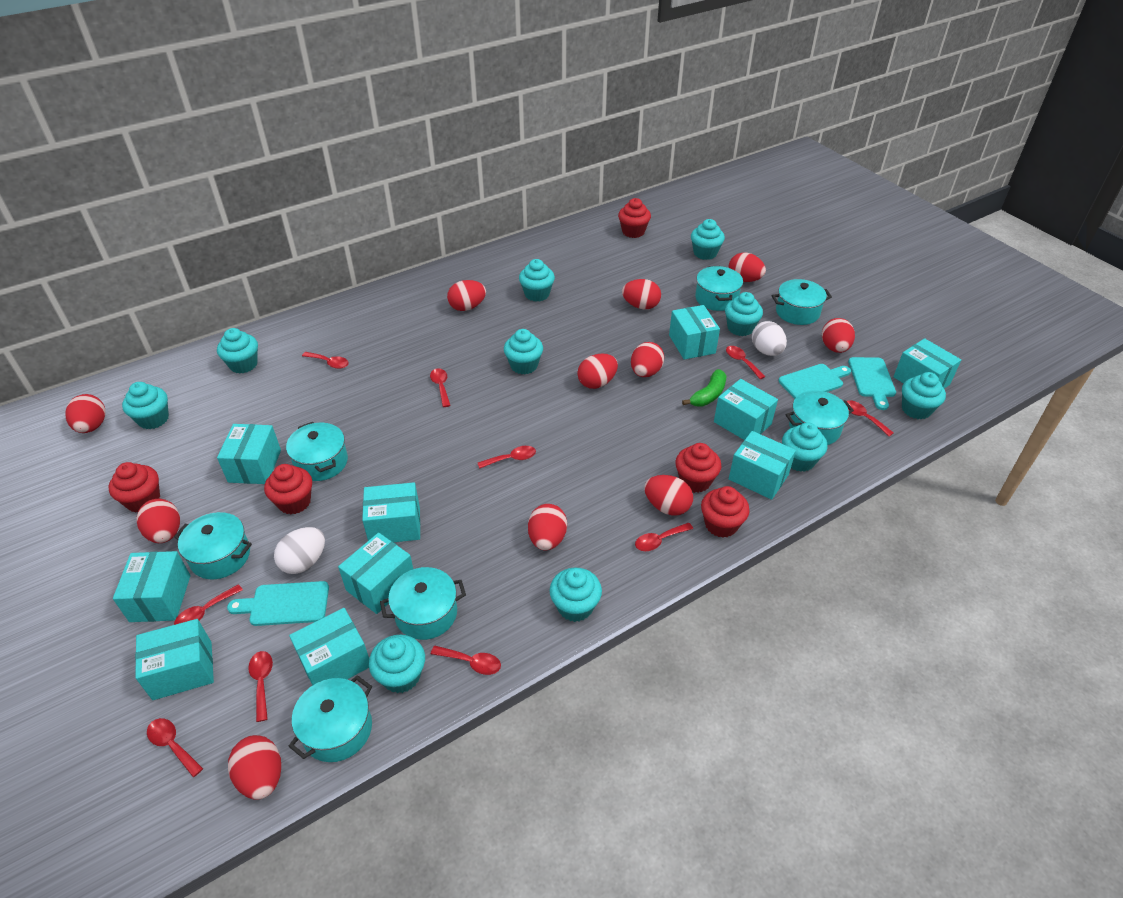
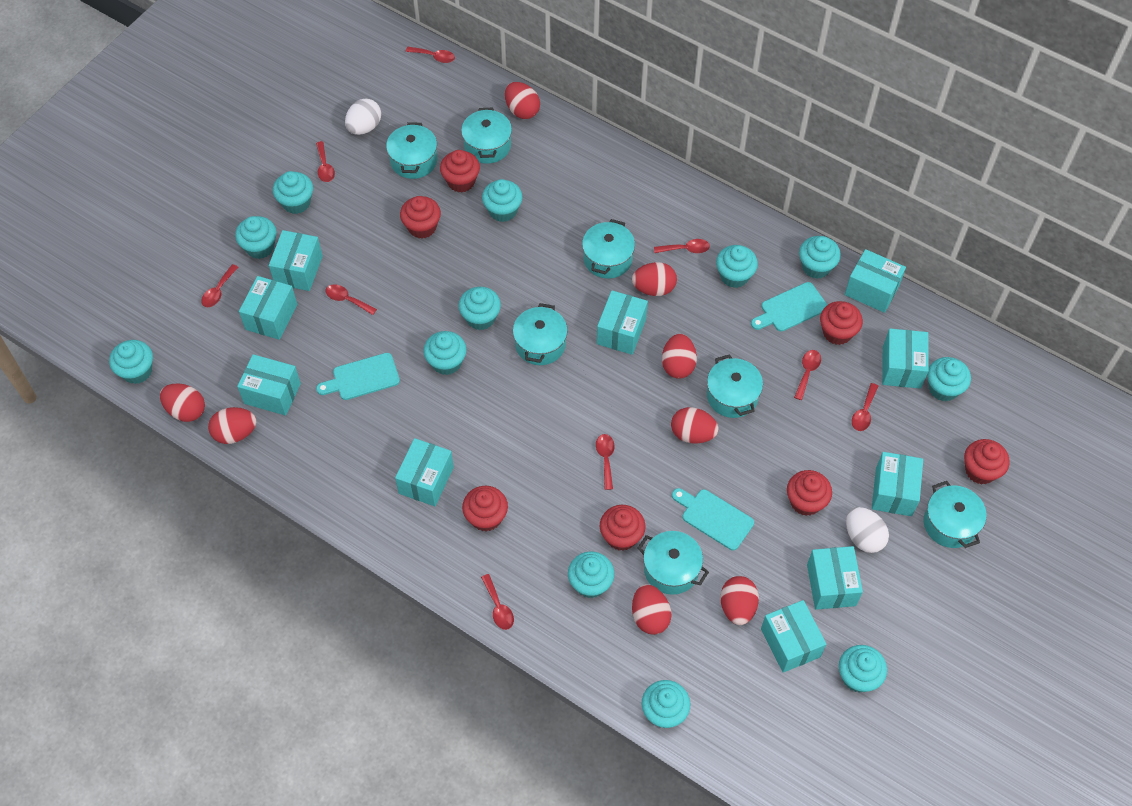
green banana: [682,369,727,406] = 1 -> none = 0
red cupcake: [109,462,160,513] [264,464,312,514] [618,198,651,238] [675,443,722,493] [701,486,750,538] = 5 -> [400,196,441,239] [440,150,480,192] [462,486,508,532] [600,505,646,551] [787,470,832,516] [820,301,863,345] [964,439,1010,485] = 7
red egg: [65,394,106,433] [136,499,180,543] [228,735,281,800] [447,280,486,311] [528,504,567,550] [577,353,618,389] [622,279,661,309] [631,342,664,377] [644,475,693,516] [729,253,766,282] [822,318,855,353] = 11 -> [160,383,205,422] [208,407,256,444] [505,82,540,119] [632,262,677,296] [632,584,671,635] [662,334,697,379] [671,407,719,444] [721,576,759,625] = 8
red spoon: [147,718,203,777] [174,584,243,625] [248,651,273,722] [302,352,349,369] [430,368,451,407] [431,646,501,675] [478,446,536,469] [635,523,693,551] [726,346,766,379] [847,400,894,436] = 10 -> [201,264,238,307] [316,141,335,182] [326,284,377,315] [406,47,455,63] [481,574,514,630] [596,434,615,490] [654,239,710,253] [794,350,821,400] [852,383,878,431] = 9
turquoise cupcake: [122,382,169,429] [217,328,258,374] [369,635,425,693] [504,329,543,374] [519,259,555,302] [550,568,602,622] [691,219,725,260] [725,292,763,336] [782,423,827,472] [902,372,946,420] = 10 -> [109,340,153,384] [235,216,277,259] [273,171,313,214] [423,331,467,375] [458,287,501,330] [482,179,522,222] [568,551,614,598] [642,680,690,728] [716,245,758,288] [799,236,841,279] [839,645,887,693] [927,357,971,401] = 12

